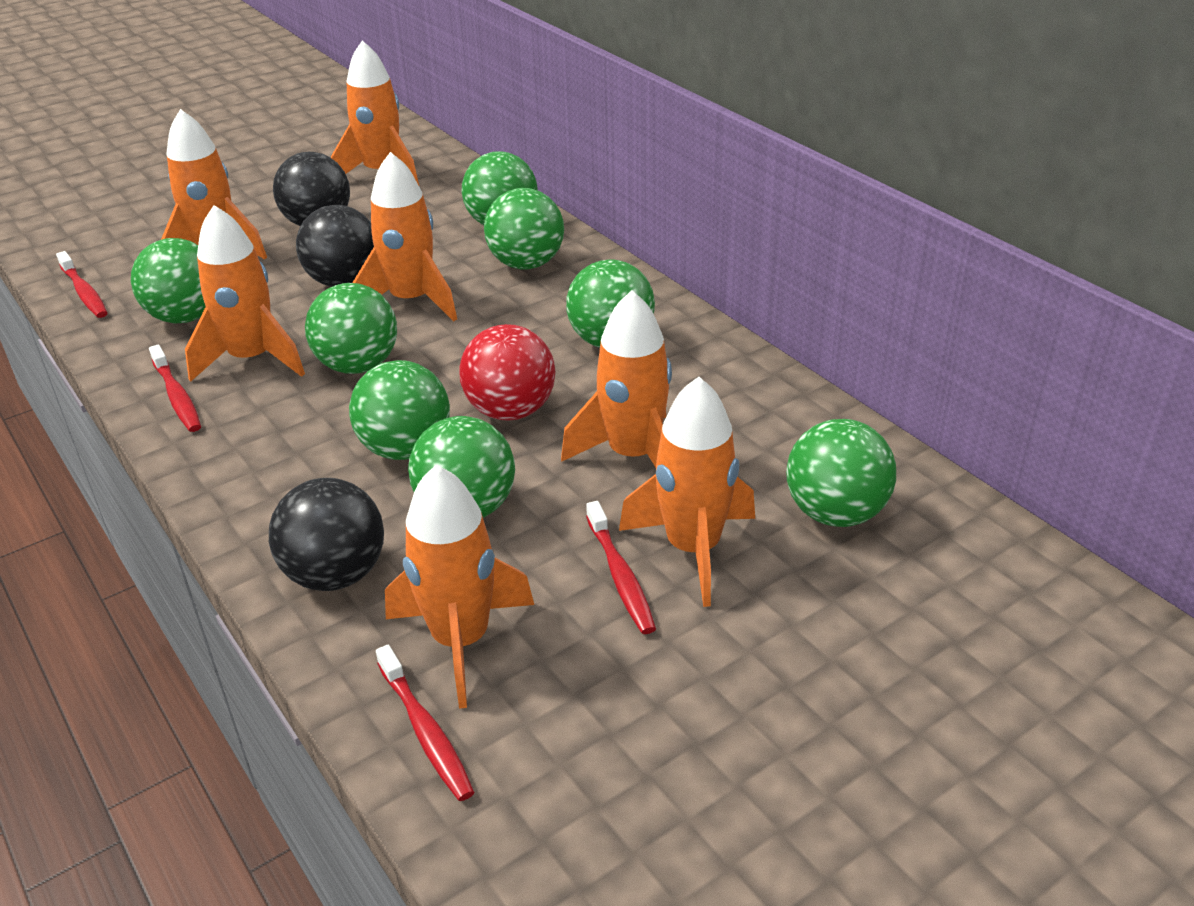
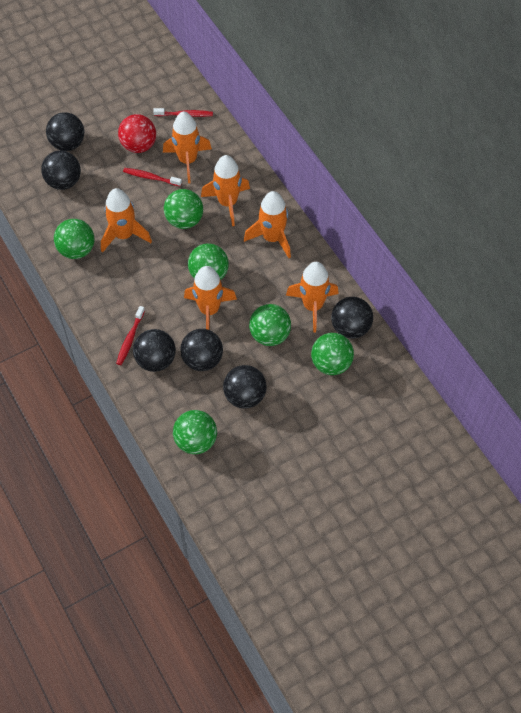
black ball: [269,478,384,591] [273,152,350,226] [296,205,374,287] = 3 -> [41,150,81,190] [46,112,84,151] [133,329,176,372] [180,329,223,371] [223,365,267,409] [331,297,373,339] = 6
green ball: [131,238,206,323] [305,283,397,374] [349,360,450,460] [408,416,515,518] [462,151,538,225] [484,188,564,270] [566,259,655,347] [786,419,896,527] = 8 -> [54,219,94,259] [164,189,203,229] [173,410,217,454] [188,243,229,280] [249,304,291,346] [311,333,354,375] = 6
orange rocket: [161,109,267,260] [185,205,305,382] [331,40,419,185] [353,152,457,321] [385,465,534,709] [561,290,672,467] [619,377,755,607] = 7 -> [101,188,152,253] [163,111,212,183] [184,266,237,330] [201,155,250,226] [244,191,291,258] [286,262,339,333] = 6
red toothbrush: [56,251,108,318] [149,345,201,432] [376,645,475,801] [586,501,656,634] = 4 -> [116,306,145,365] [123,168,182,187] [153,108,213,117] = 3

